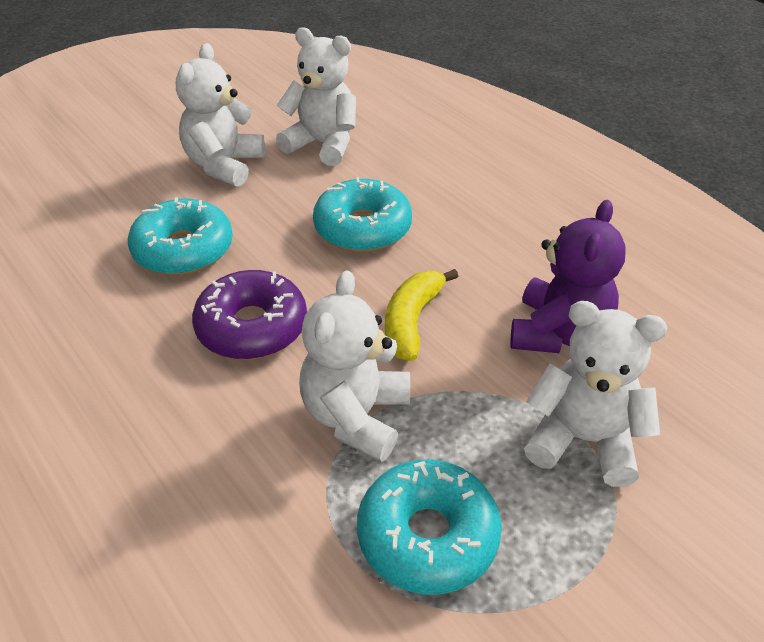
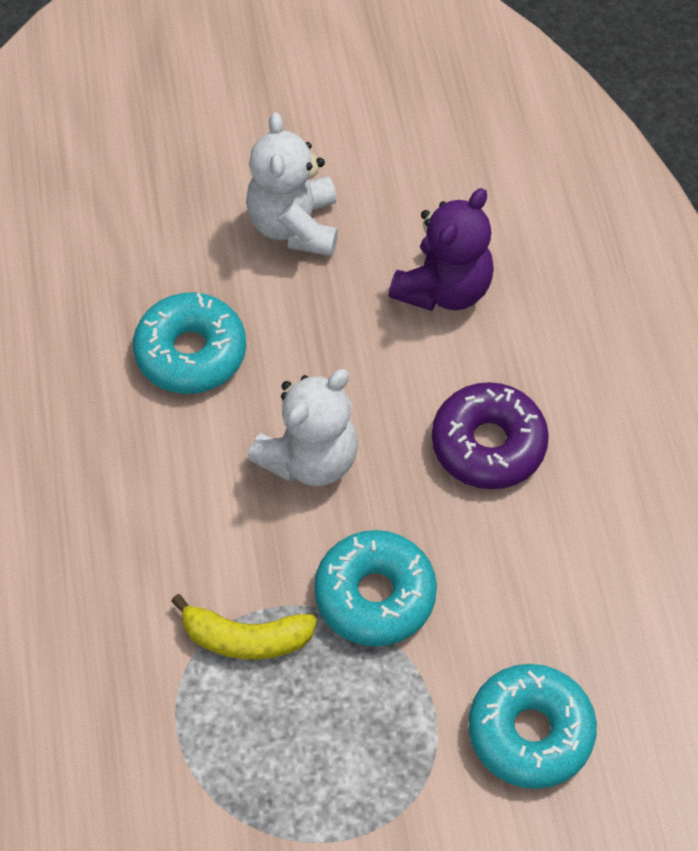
white teddy bear: [176,43,265,187] [276,27,356,166] [299,270,410,462] [524,301,667,487] = 4 -> [246,113,338,256] [248,369,358,486] = 2

